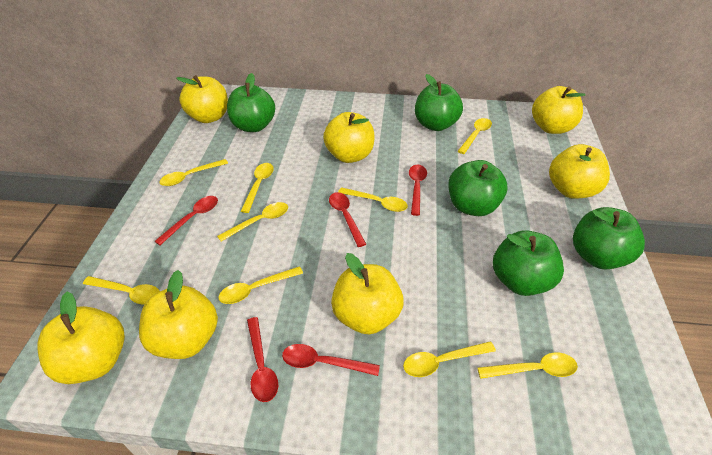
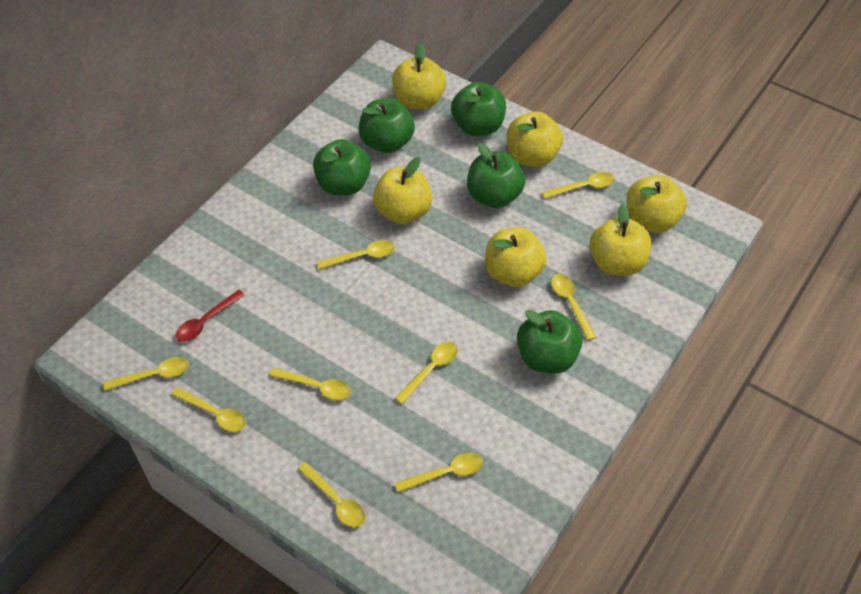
red spoon: [154,196,218,245] [247,317,278,402] [282,344,380,376] [329,192,366,247] [409,165,427,216] = 5 -> [176,290,245,342] = 1
yellow apple: [37,292,125,384] [139,270,218,359] [176,75,228,123] [323,112,374,163] [331,253,403,335] [532,86,586,134] [549,144,610,199] = 7 -> [373,157,432,224] [392,43,446,110] [485,227,547,287] [507,111,563,167] [590,204,652,276] [626,175,687,233] = 6

